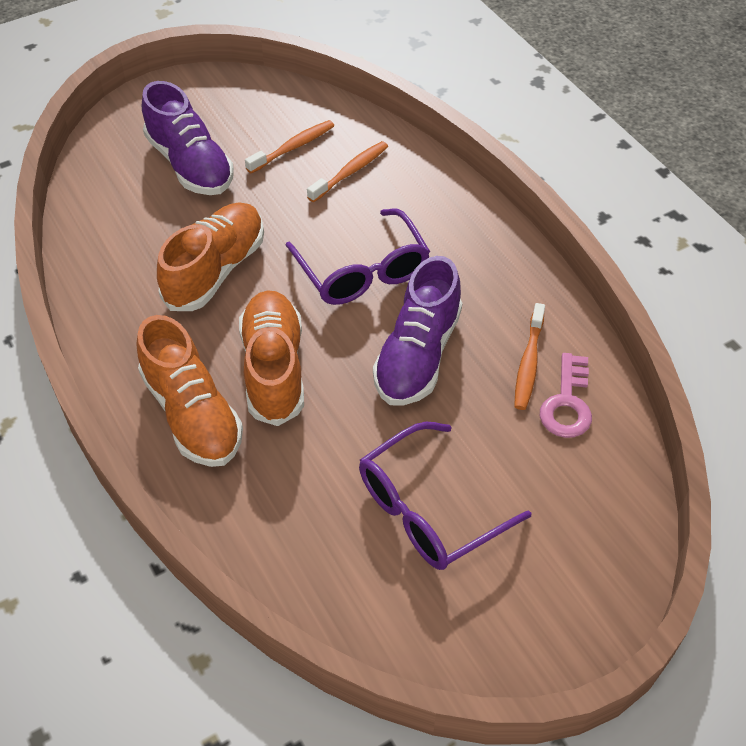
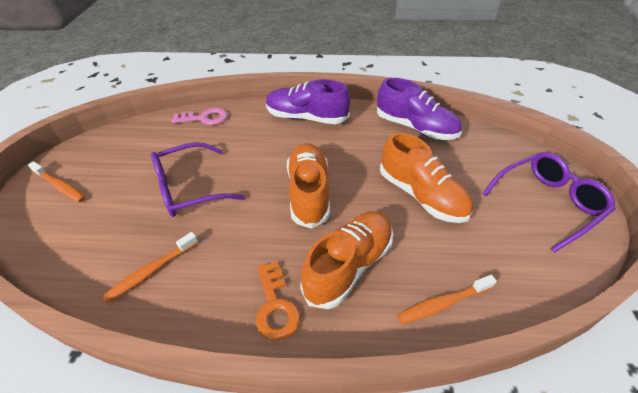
orange key: none = 0 -> [256,261,300,341] = 1

